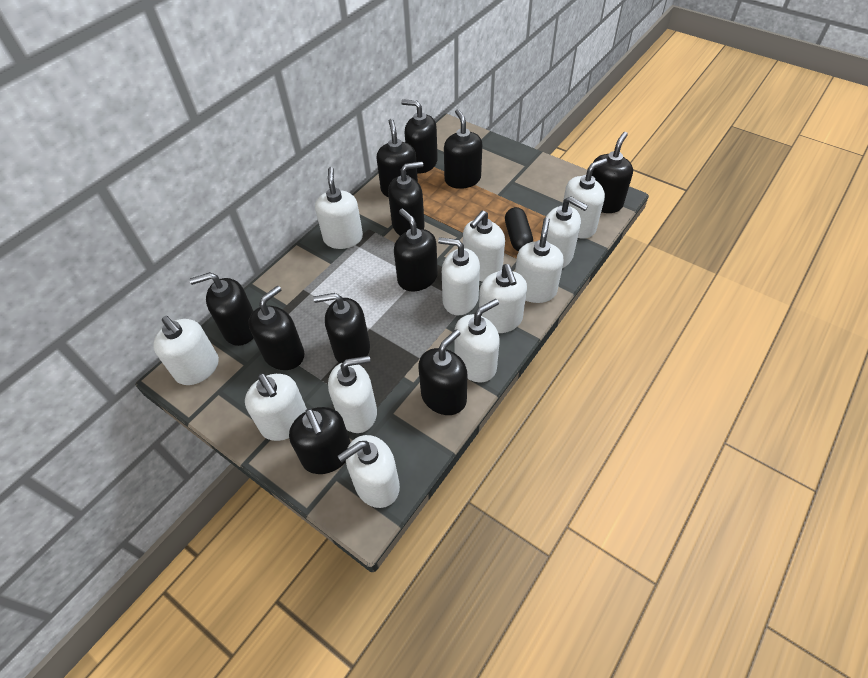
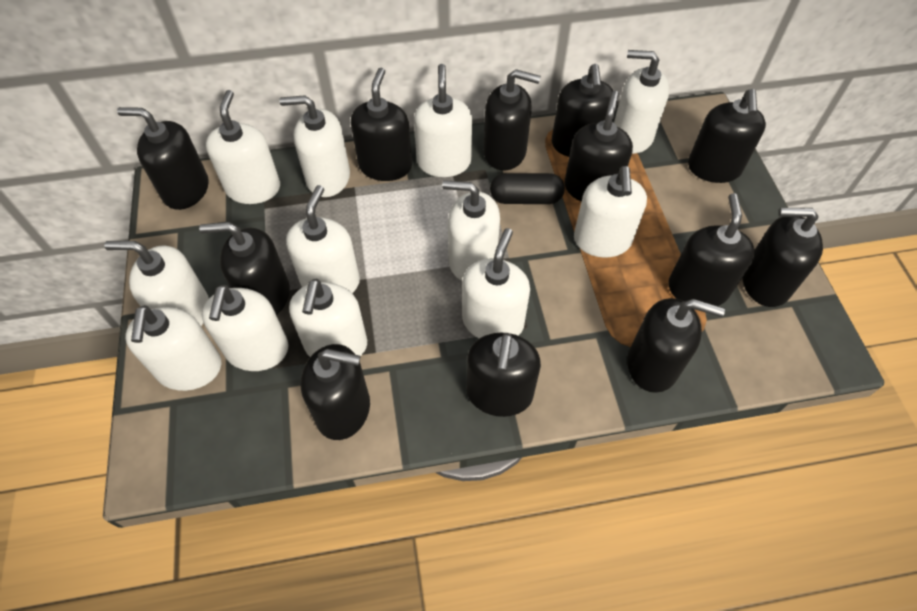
black soap dispenser: [189,272,253,346] [248,286,304,370] [289,407,351,474] [313,293,370,365] [377,119,418,197] [388,161,425,236] [394,208,438,291] [401,99,438,174] [418,329,467,415] [444,109,482,189] [592,132,633,213] = 11 -> [117,107,209,210] [199,222,290,315] [301,344,370,440] [351,68,412,181] [467,333,541,417] [483,69,541,171] [552,64,613,157] [564,91,633,202] [627,298,725,393] [668,193,755,306] [688,89,766,183] [743,208,823,307] = 12

